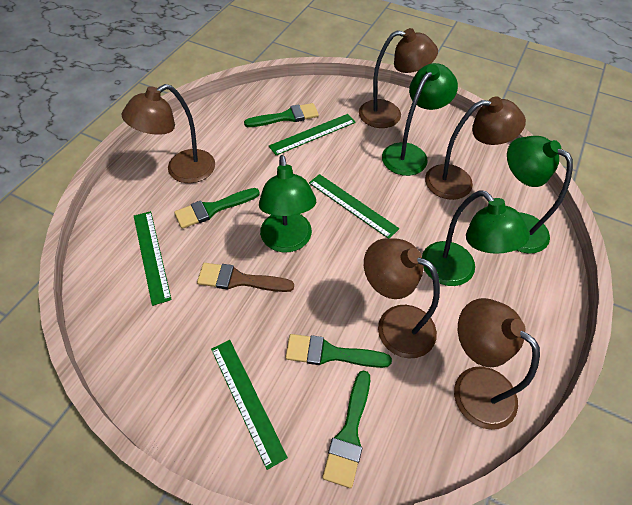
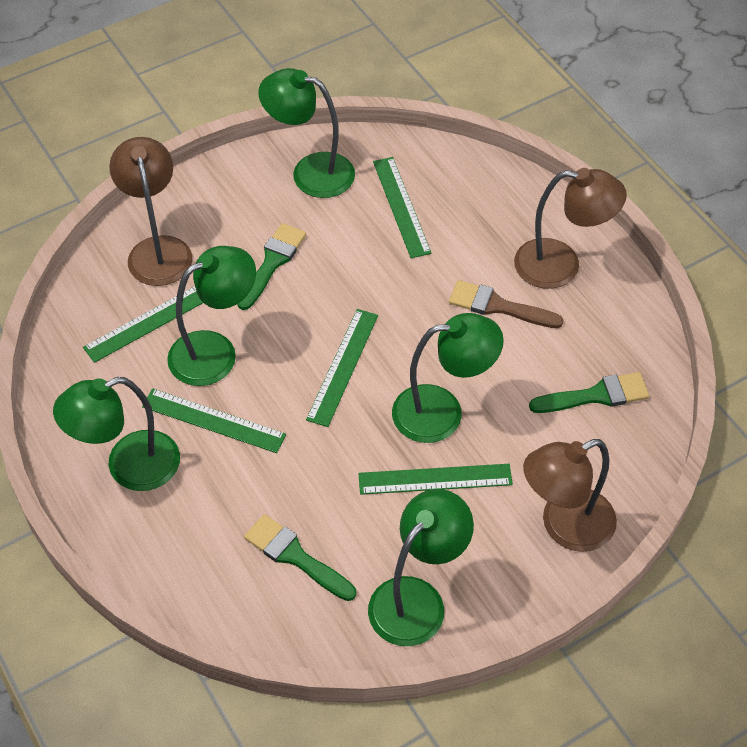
brown lamp: [122,84,215,183] [359,28,438,128] [364,238,440,358] [425,97,526,200] [454,298,540,430] = 5 -> [109,137,192,286] [514,168,627,289] [523,439,617,552] = 3
green brush: [174,188,260,229] [244,103,319,127] [285,334,392,368] [322,370,370,488] = 4 -> [237,223,306,310] [244,514,356,601] [529,372,649,413] = 3
green lamp: [259,155,316,252] [382,63,458,176] [422,190,530,286] [507,136,573,254] = 4 -> [53,377,180,491] [167,246,256,386] [258,68,355,198] [368,489,474,646] [392,313,504,443] = 5
green ruler: [134,211,172,306] [211,340,288,470] [269,114,356,155] [309,174,399,238] = 4 -> [83,286,203,363] [142,388,286,453] [306,309,378,427] [358,464,513,495] [373,157,432,258] = 5

